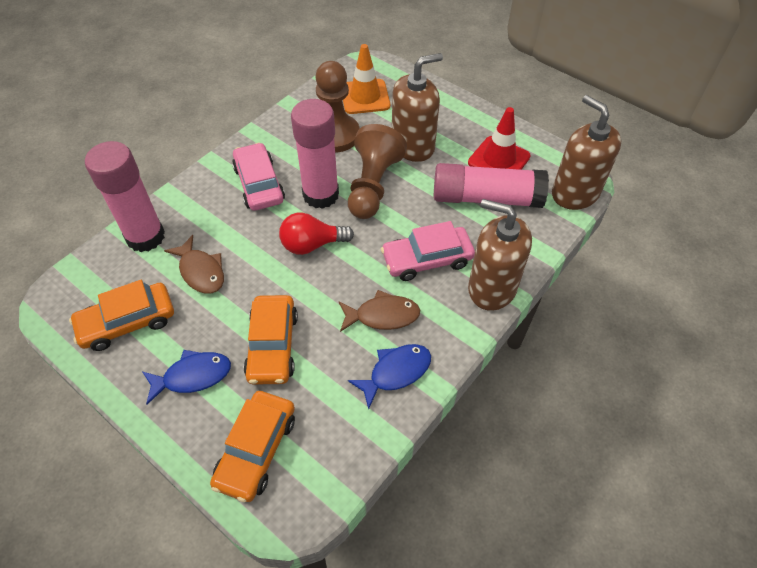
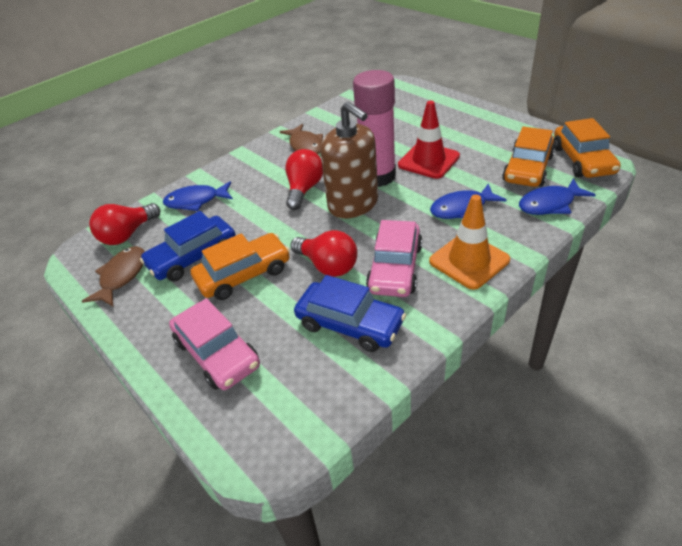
blue car: none = 0 -> [140,211,236,281] [294,275,406,352] = 2
blue fish: [143,350,231,405] [348,344,431,409] = 2 -> [163,181,233,211] [430,183,507,219] [519,178,596,215] = 3
brown pawn: [315,61,360,152] [348,124,407,219] = 2 -> none = 0
brown soap dispenser: [392,53,443,162] [468,199,532,311] [552,95,621,210] = 3 -> [320,101,378,219] = 1
pink glue stick: [85,141,165,252] [291,99,339,209] [434,163,549,208] = 3 -> [353,70,396,187] = 1
red light bulb: [279,213,354,255] = 1 -> [89,203,160,245] [285,149,323,210] [290,230,357,277] = 3

